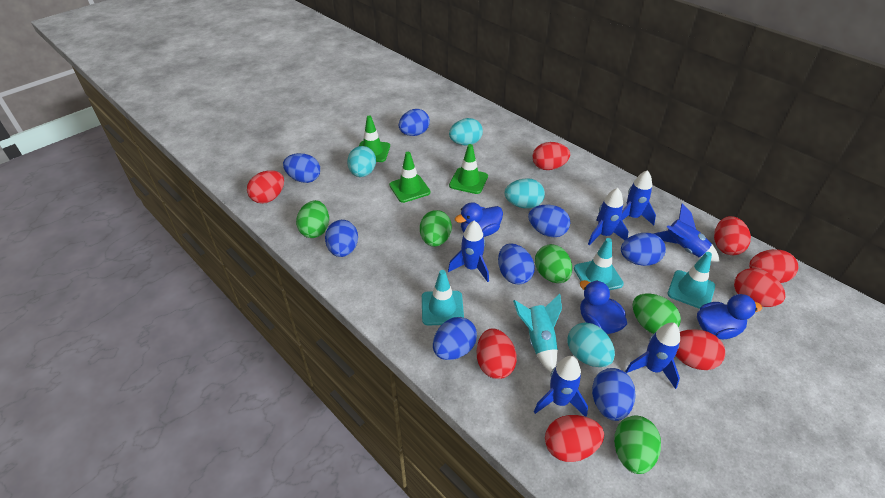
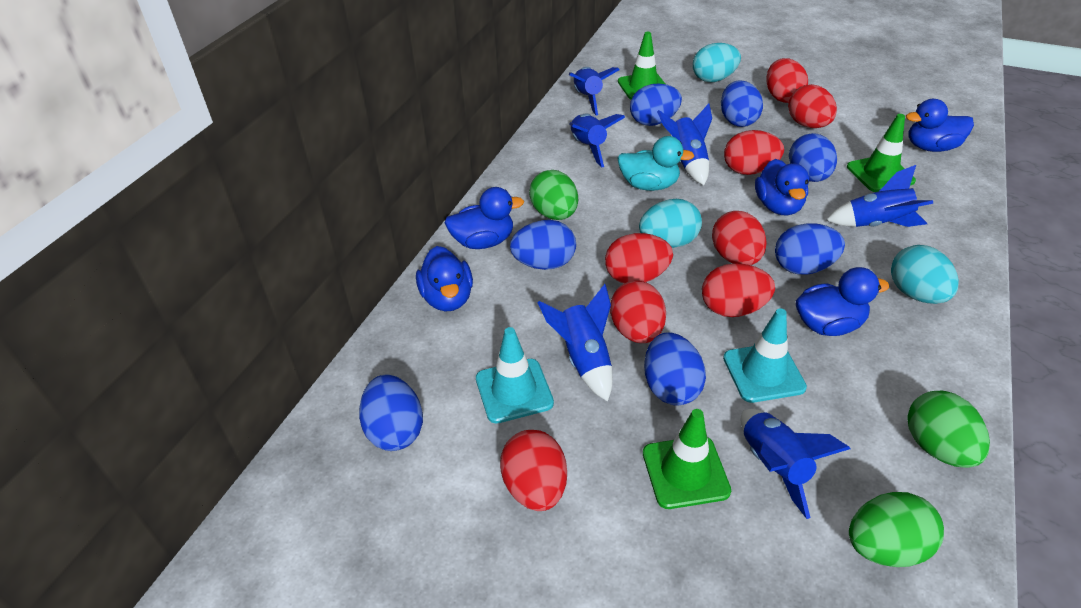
blue duck: [455,202,503,237] [580,280,627,334] [697,294,762,339] = 3 -> [416,246,473,311] [445,187,524,249] [755,159,809,216] [796,267,889,336] [906,99,974,152] = 5
blue egg: [283,153,320,183] [325,220,358,257] [399,109,430,136] [433,317,477,360] [498,243,535,285] [528,205,570,237] [592,368,636,421] [621,233,666,266] = 8 -> [359,375,423,451] [510,220,576,270] [630,84,682,126] [644,332,706,406] [721,80,763,127] [775,223,845,275] [789,133,837,182] = 7
green egg: [296,200,329,238] [420,210,452,247] [535,244,572,283] [614,416,661,474] [633,293,681,334] = 5 -> [529,170,578,220] [849,492,944,567] [908,391,990,468] = 3
turquoise duck: none = 0 -> [617,136,694,191] = 1
turquoise egg: [347,146,376,177] [449,118,483,145] [505,178,545,209] [567,322,615,367] = 4 -> [639,199,702,248] [693,43,741,82] [891,245,959,304] = 3
turquoise rocket: [513,293,562,372] = 1 -> none = 0
turquoise traffic cone: [422,270,464,325] [574,238,624,290] [668,252,715,309] = 3 -> [476,327,554,423] [723,308,807,403] = 2

